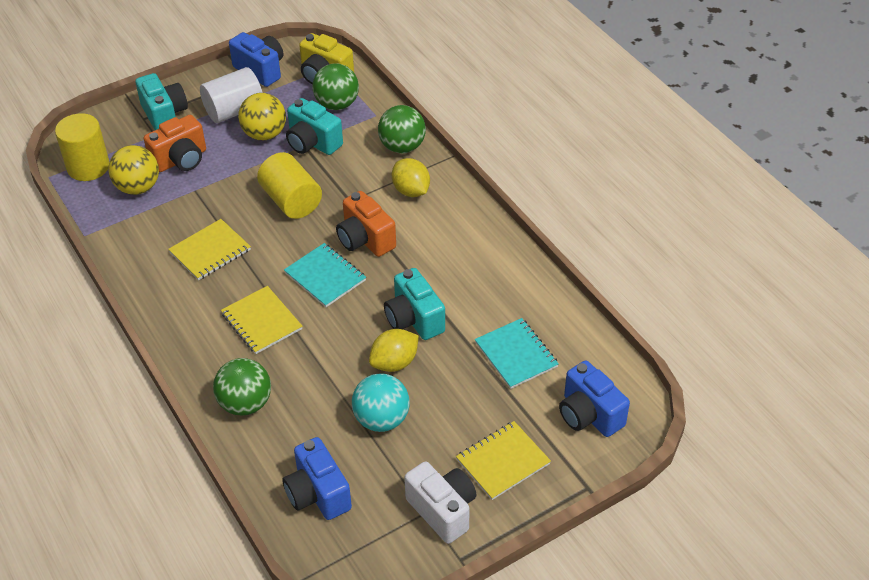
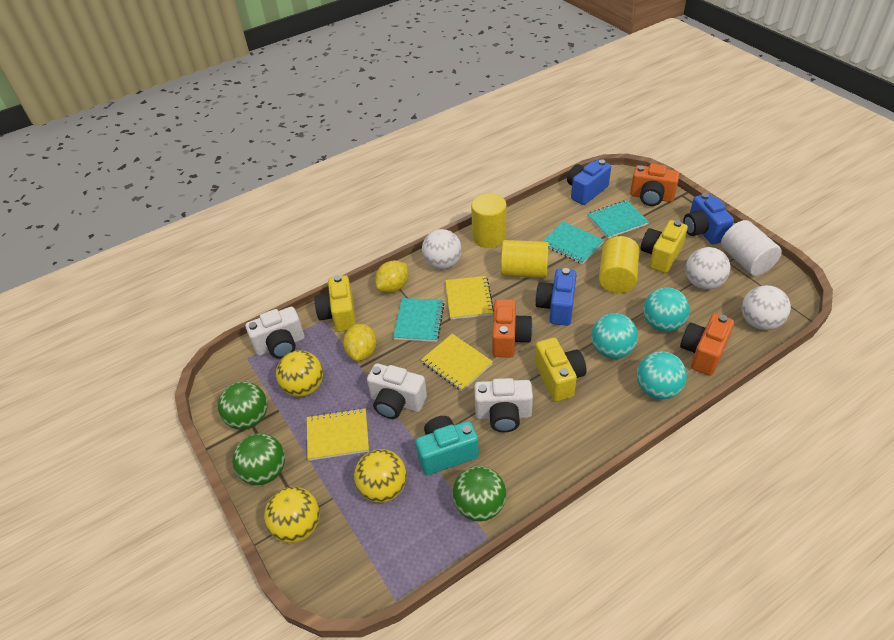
orange camera: [144,115,206,172] [336,191,396,257] = 2 -> [492,299,533,358] [630,164,680,206] [680,314,734,376] = 3
turquoise ball: [352,373,410,432] = 1 -> [591,313,638,359] [637,351,687,399] [643,287,690,332] = 3
turquoise camera: [135,73,188,130] [286,98,343,155] [384,268,445,340] = 3 -> [415,416,479,475] = 1
turquoise notebook: [284,243,366,307] [475,318,559,389] = 2 -> [393,298,445,342] [542,221,604,264] [587,200,649,238] = 3
white ball: none = 0 -> [422,229,462,269] [685,247,731,289] [742,285,791,330] = 3
white camera: [404,462,476,544] = 1 -> [245,307,305,359] [367,363,427,419] [474,378,533,432] = 3
yellow ball: [108,145,159,195] [238,93,286,140] = 2 -> [264,487,320,543] [276,350,323,397] [354,449,407,503] = 3
yellow camera: [299,33,354,84] = 1 -> [314,275,356,332] [535,338,587,402] [641,220,688,273] = 3
yellow cylinder: [55,113,109,181] [257,152,322,219] = 2 -> [471,193,507,248] [501,240,549,278] [599,236,639,293] = 3

